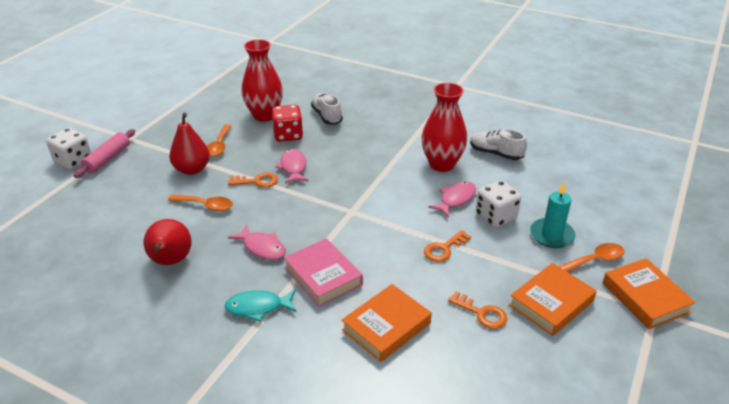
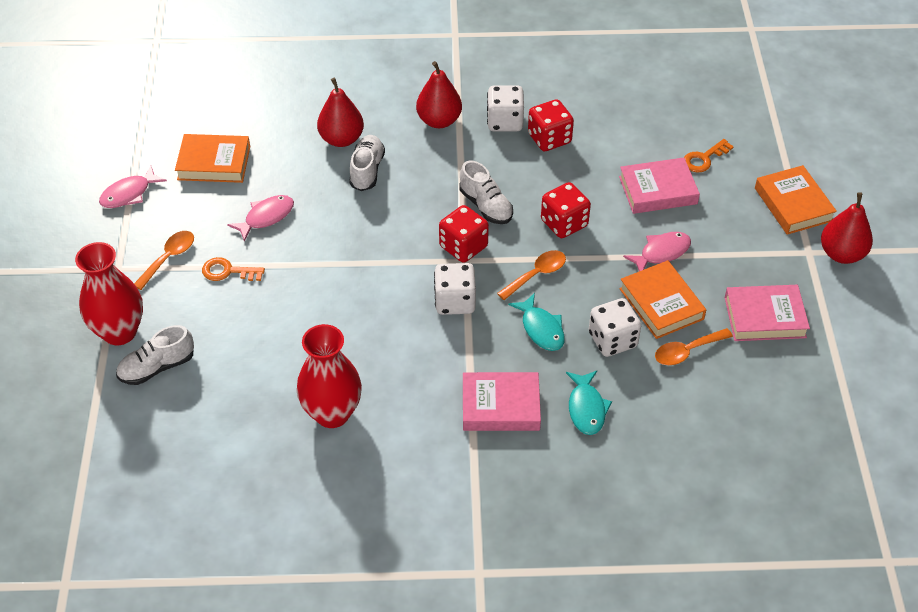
orange key: [228,172,278,188] [424,230,471,262] [448,291,507,329] = 3 -> [202,257,265,281] [684,139,734,172] = 2
pink book: [284,238,363,307] = 1 -> [463,372,541,431] [619,157,700,214] [724,285,810,341] = 3
pink rolling pin: [74,129,135,178] = 1 -> none = 0
red dice: [272,105,303,142] = 1 -> [439,205,489,263] [528,99,574,151] [541,182,591,238] = 3
red pear: [144,219,191,265] [169,113,210,175] = 2 -> [317,78,364,147] [416,61,462,128] [821,192,873,264] = 3
turquoise candle: [530,181,575,248] = 1 -> none = 0
turquoise fish: [224,290,296,322] = 1 -> [508,293,565,351] [566,370,612,435] = 2
white dice: [46,128,91,170] [476,180,521,228] = 2 -> [434,263,476,315] [487,85,524,131] [589,298,641,357] = 3
white shoe: [311,93,343,125] [470,129,527,160] = 2 -> [116,325,194,385] [349,135,385,191] [459,161,513,224] = 3

